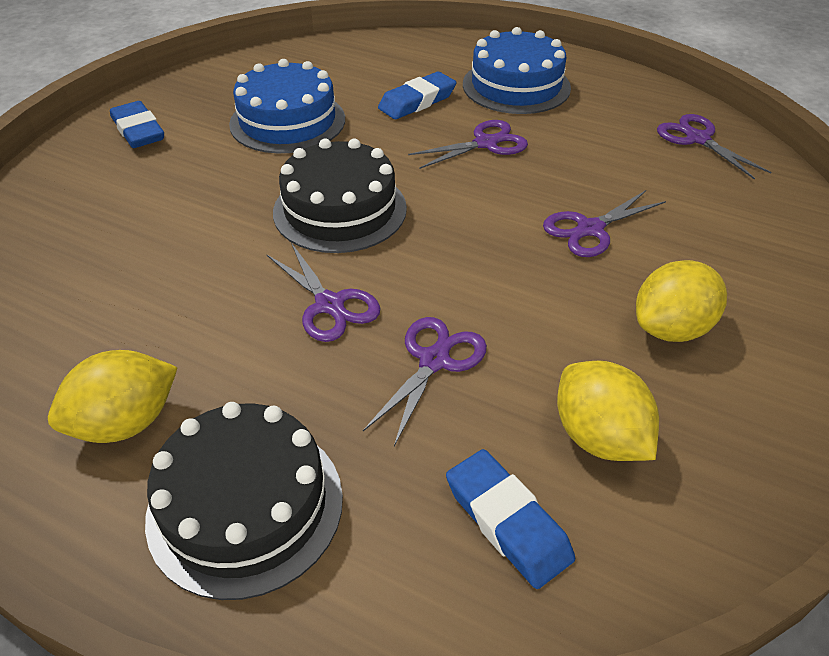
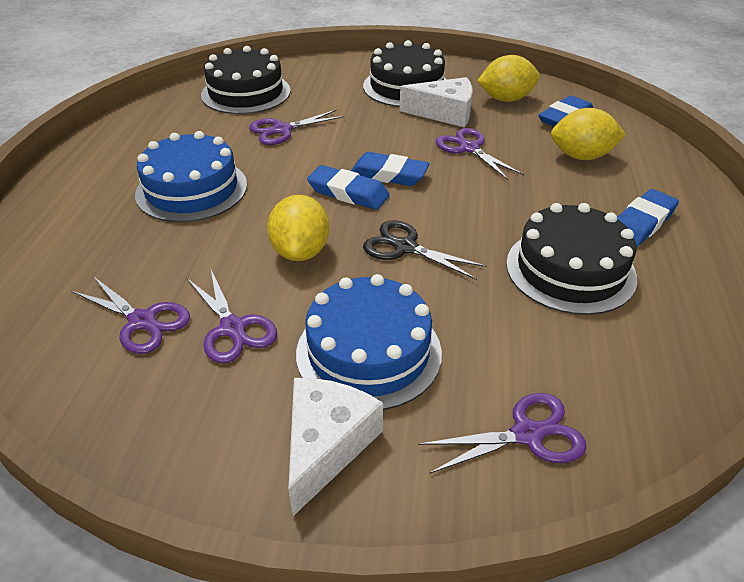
black cake: [145,402,343,600] [273,138,407,253] = 2 -> [201,46,291,114] [363,40,447,107] [506,203,637,315] = 3
black scissors: none = 0 -> [363,220,487,280] = 1
blue eraser: [110,101,164,148] [378,72,456,119] [446,449,575,589] = 3 -> [307,165,389,210] [351,152,430,186] [539,95,593,127] [617,189,679,247] = 4
white cheese: none = 0 -> [288,378,383,516] [400,77,472,127] = 2

